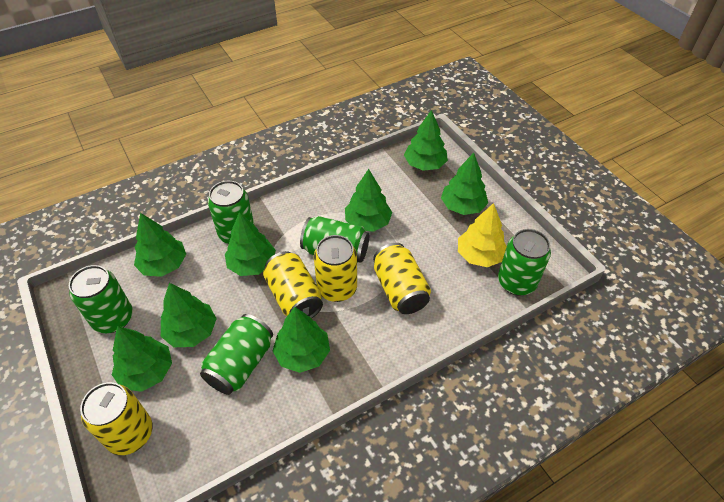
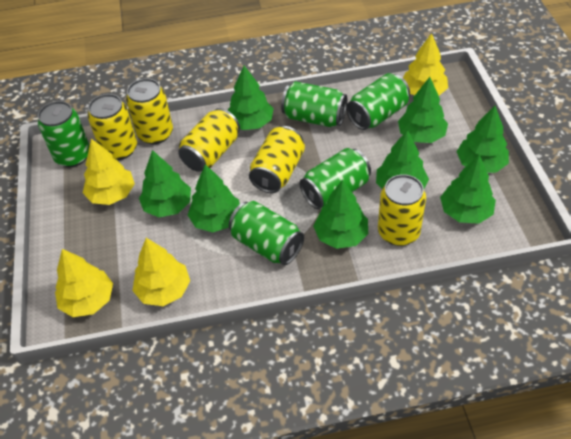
yellow can: [80,382,152,455] [263,251,323,318] [314,235,357,302] [373,243,431,314] = 4 -> [87,94,137,160] [126,78,173,144] [178,108,240,172] [249,126,305,193] [378,174,426,246] = 5
yellow tree: [458,203,507,267] = 1 -> [55,249,113,317] [83,139,135,205] [132,238,190,306] [403,33,448,96] = 4

